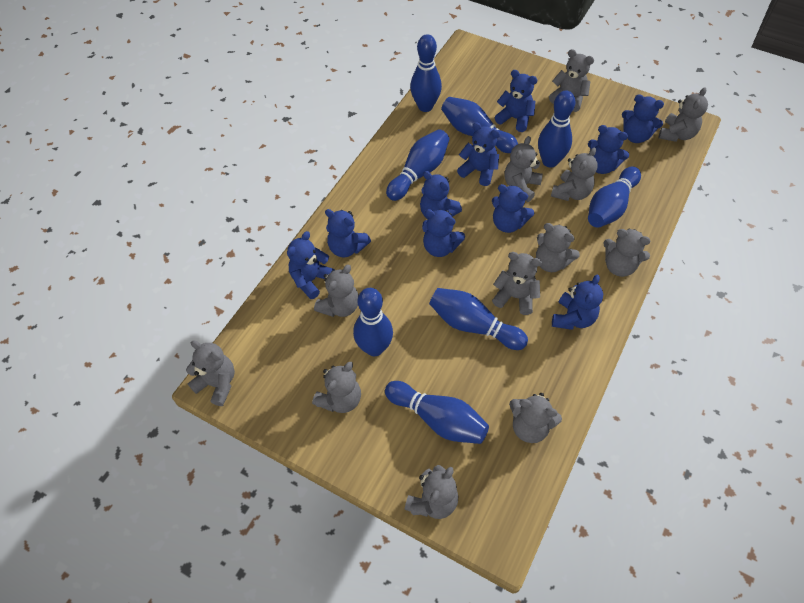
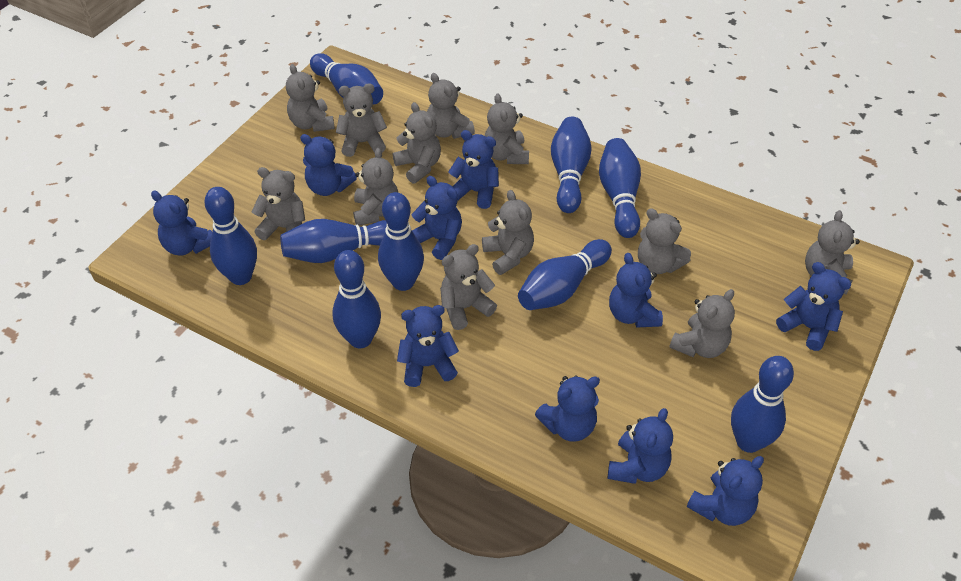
blue bowling pin: [353,288,393,356] [385,381,489,444] [386,129,449,201] [410,34,442,112] [429,288,528,350] [441,97,518,153] [538,91,575,167] [588,167,641,228] = 8 -> [205,187,257,285] [280,219,387,263] [310,53,383,104] [332,250,381,348] [378,192,424,291] [518,239,612,310] [551,117,592,213] [599,138,641,238] [731,356,794,453] = 9

